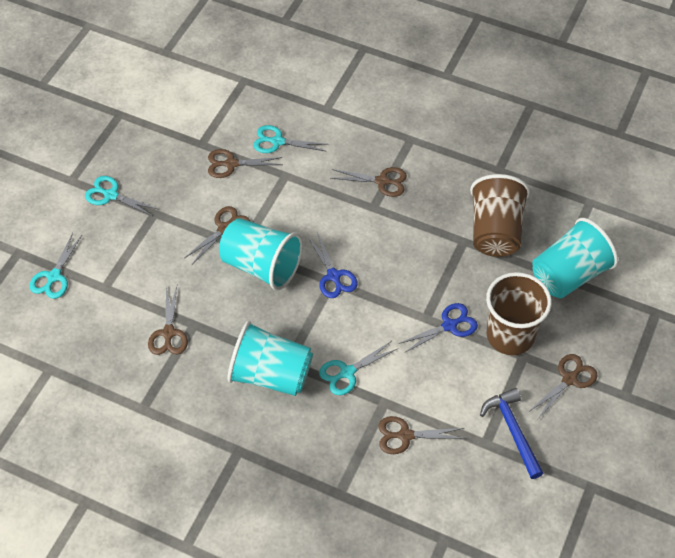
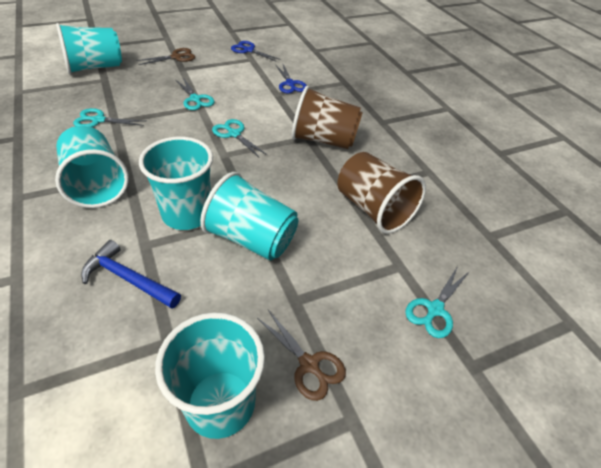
brown scissors: [148,286,188,355] [185,206,250,264] [208,149,282,178] [331,167,407,197] [378,416,466,454] [530,354,598,419] = 6 -> [136,48,195,65] [257,310,346,401] = 2
turquoise cup: [219,218,303,290] [227,321,313,396] [532,218,618,298] = 3 -> [55,126,129,208] [56,23,122,74] [139,136,213,230] [155,312,265,439] [200,172,298,260] = 5

